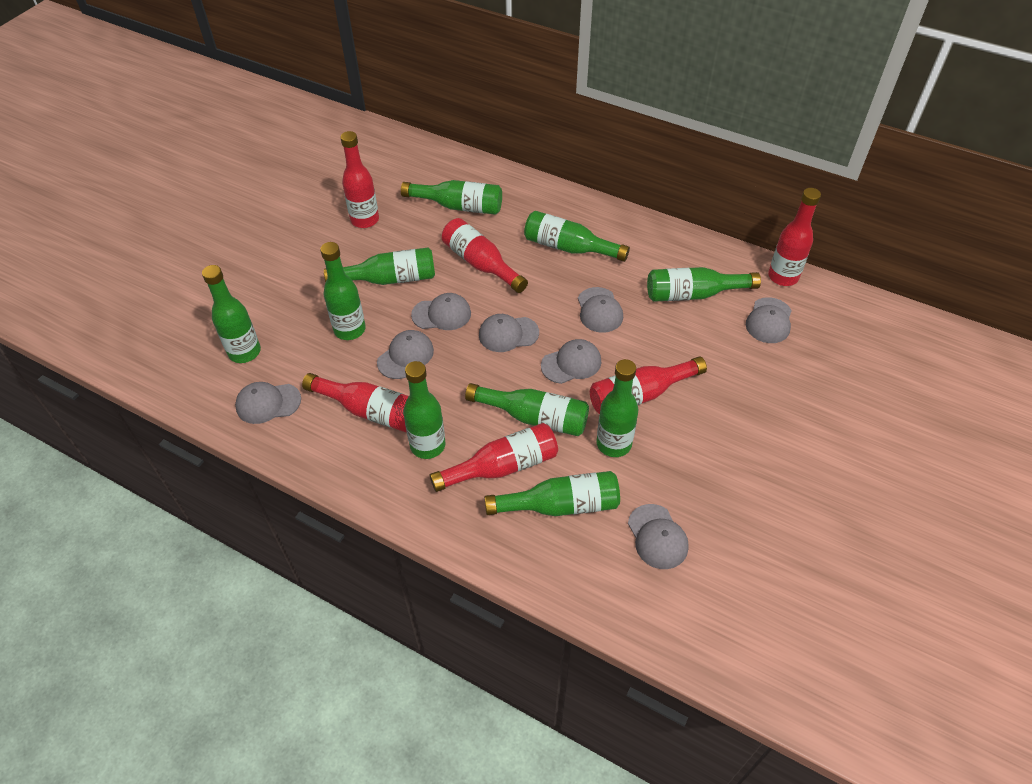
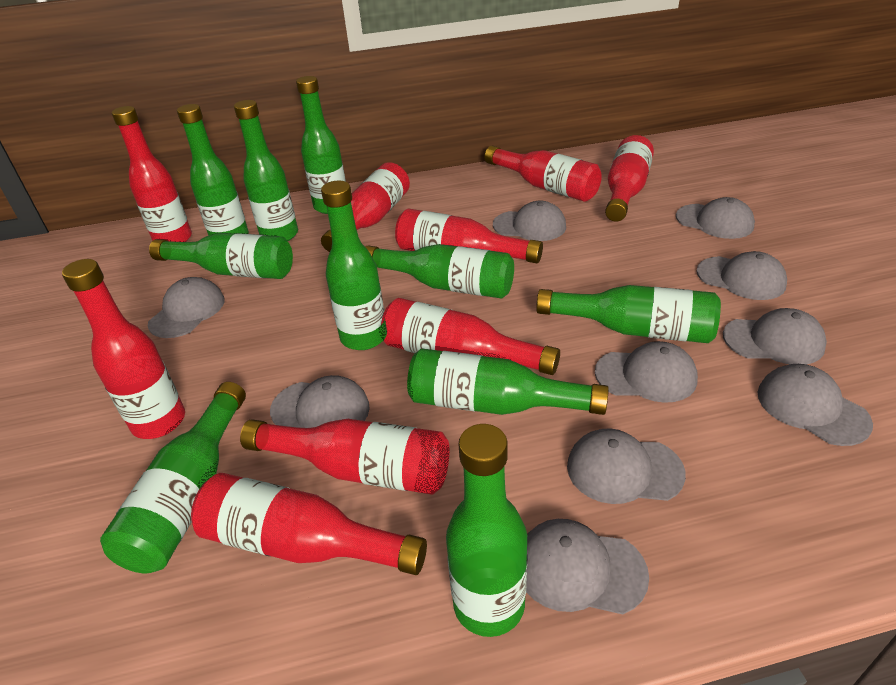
grey cap: [235,382,301,424] [377,330,434,379] [411,293,471,330] [479,314,539,352] [541,339,601,384] [578,287,623,333] [628,504,689,569] [746,297,792,343] = 8 -> [148,277,225,338] [270,375,370,428] [493,201,566,241] [526,519,649,615] [567,428,686,504] [595,341,698,403] [676,197,755,239] [696,251,787,300] [723,308,827,365] [757,364,873,446] = 10
red bottle: [302,373,409,432] [340,131,379,228] [430,423,558,492] [442,218,528,293] [590,356,707,414] [768,188,821,286] = 6 -> [62,259,185,439] [112,106,192,242] [191,473,427,575] [240,419,449,495] [321,162,410,252] [381,298,560,375] [395,209,543,263] [485,146,602,202] [605,135,654,222] = 9

